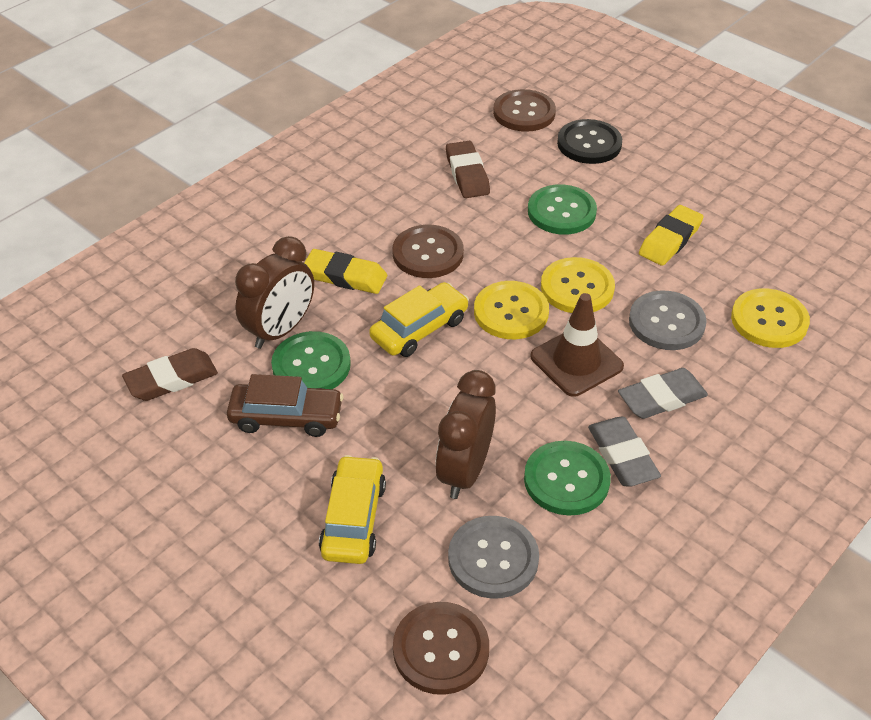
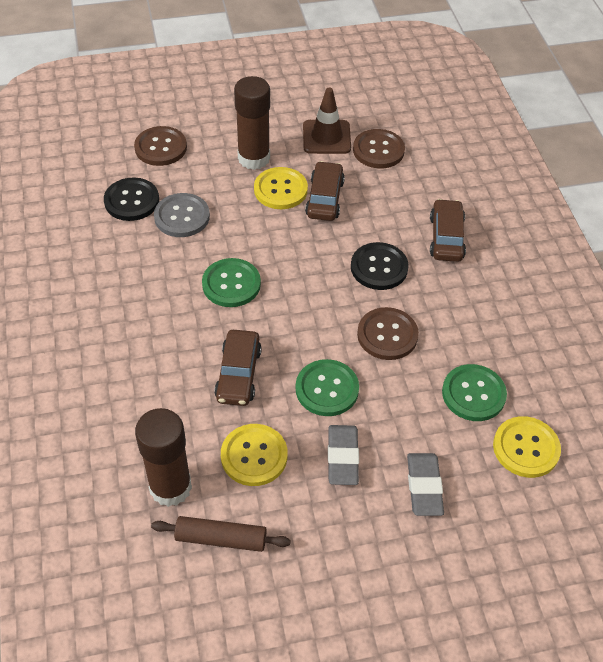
black button: [557,119,622,164] = 1 -> [104,177,159,221] [351,242,409,290] = 2
brown car: [227,374,344,437] = 1 -> [214,330,262,406] [305,161,345,221] [430,199,466,262] = 3
brown clock: [235,236,314,349] [435,370,496,499] = 2 -> none = 0
brown eraser: [122,348,218,401] [446,141,490,198] = 2 -> none = 0
brown glue stick: none = 0 -> [135,408,192,507] [234,76,270,170] = 2
brown rolling pin: none = 0 -> [151,516,291,552] = 1
grey button: [448,516,539,599] [629,291,707,350] = 2 -> [154,193,210,237] = 1
yellow car: [319,455,386,564] [369,282,469,357] = 2 -> none = 0
yellow eraser: [304,249,387,294] [639,205,704,266] = 2 -> none = 0

